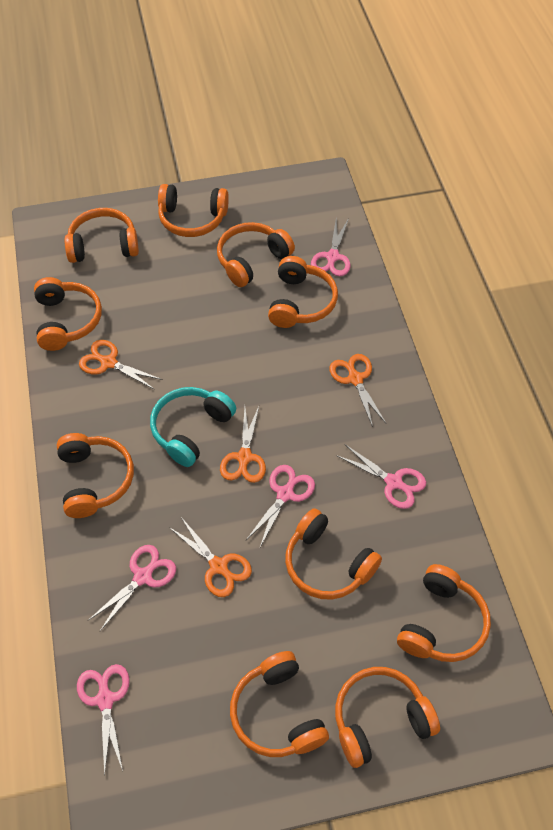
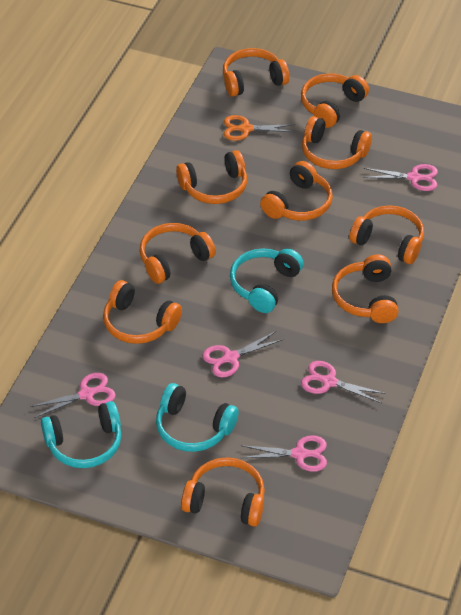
orange scissors: [79,340,163,390] [169,517,252,597] [220,406,266,483] [330,354,386,427] = 4 -> [224,115,296,141] = 1
turquoise headphones: [150,387,236,467] = 1 -> [41,401,121,468] [156,383,239,452] [230,248,304,313] = 3

